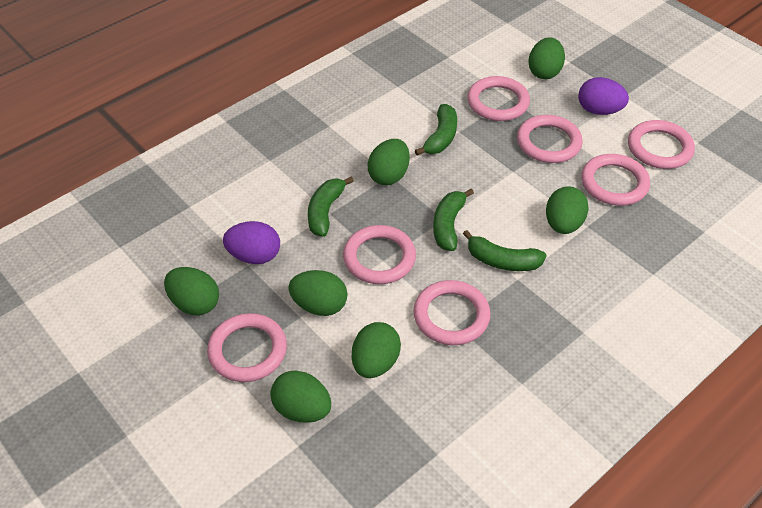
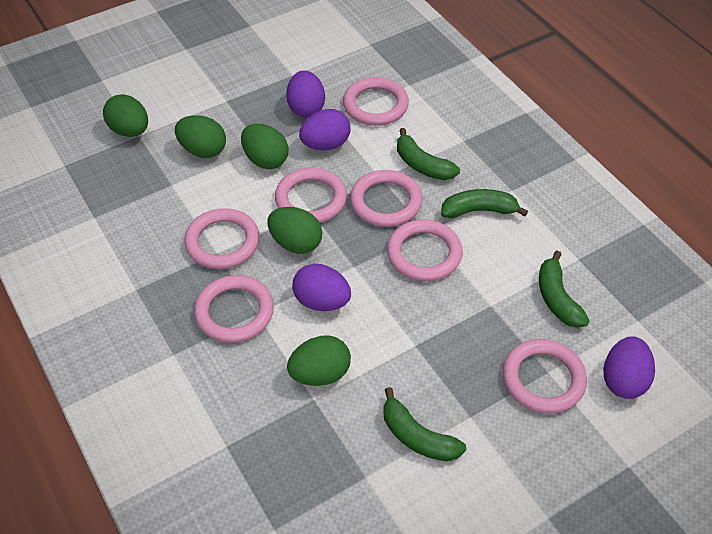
green egg: [164,267,219,315] [270,370,331,423] [288,270,347,316] [352,322,401,378] [368,139,410,185] [529,37,565,79] [546,186,589,234] = 7 -> [103,94,148,137] [175,115,226,158] [241,124,288,169] [267,207,322,254] [287,335,351,386] = 5
purple egg: [223,221,280,264] [578,77,629,115] = 2 -> [286,70,325,117] [292,264,351,311] [299,109,351,150] [603,337,655,399] = 4

